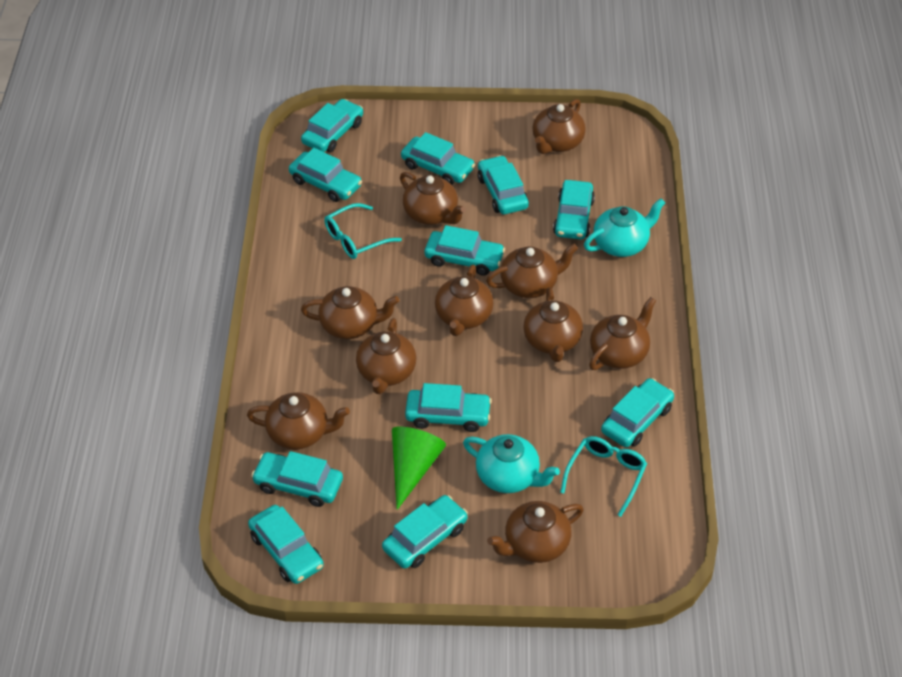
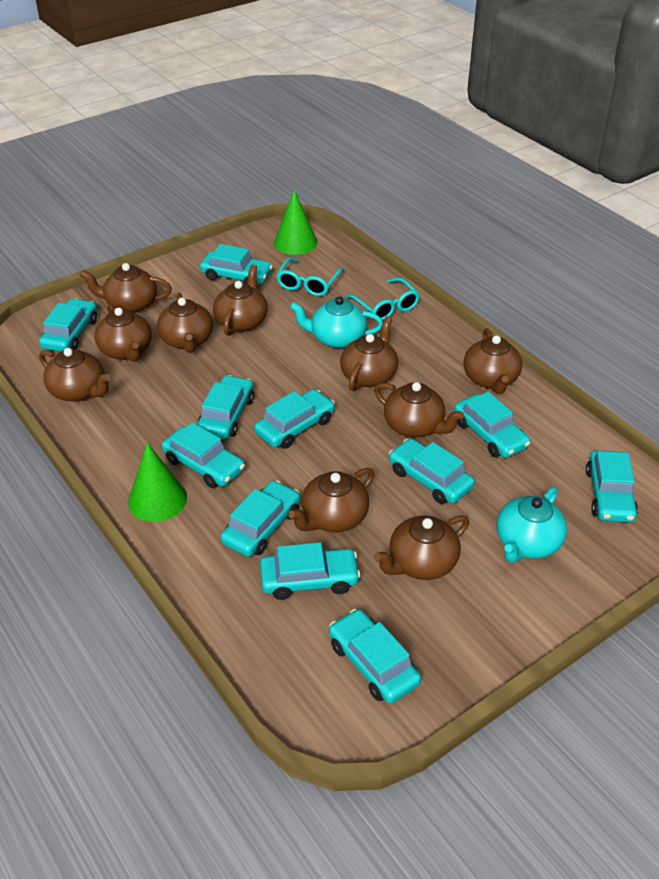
green cone: [392,427,446,510] = 1 -> [128,442,187,522] [274,190,317,255] = 2

